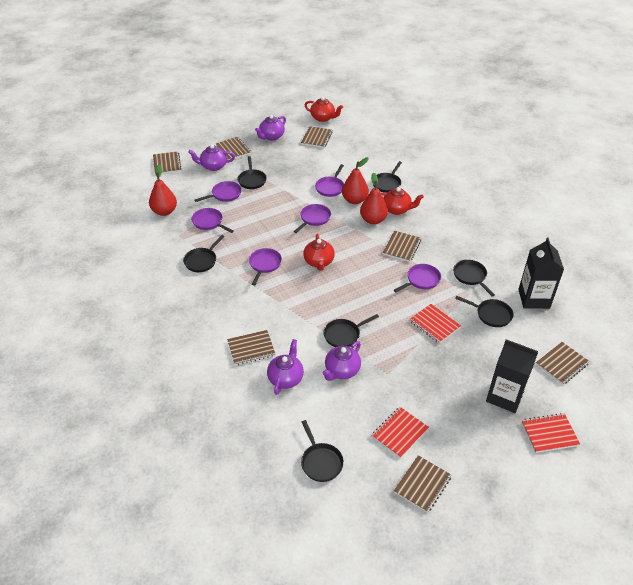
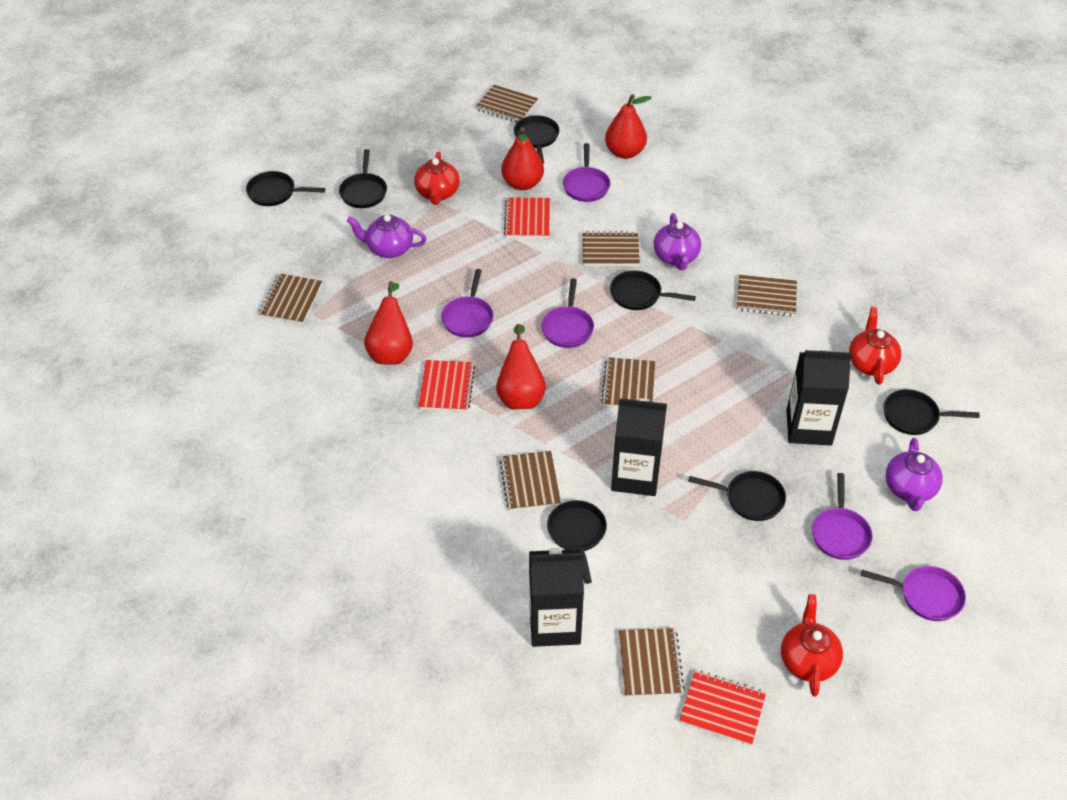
black carton: [486,339,538,413] [518,238,564,309] = 2 -> [529,548,584,647] [611,398,667,496] [786,350,852,445] = 3
purple pan: [191,208,234,233] [194,181,242,202] [249,248,282,285] [294,204,331,233] [315,164,344,197] [394,264,441,293] = 6 -> [441,269,493,337] [541,278,594,348] [563,143,610,202] [812,473,873,560] [861,566,966,621] = 5
purple teapot: [188,144,235,171] [255,115,286,141] [267,339,304,395] [322,341,361,381] = 4 -> [347,214,427,258] [654,213,701,270] [885,438,943,511] = 3
red pear: [149,164,177,216] [342,157,369,204] [360,173,388,224] = 3 -> [364,282,413,365] [496,324,546,410] [501,127,544,190] [605,94,652,159] = 4

